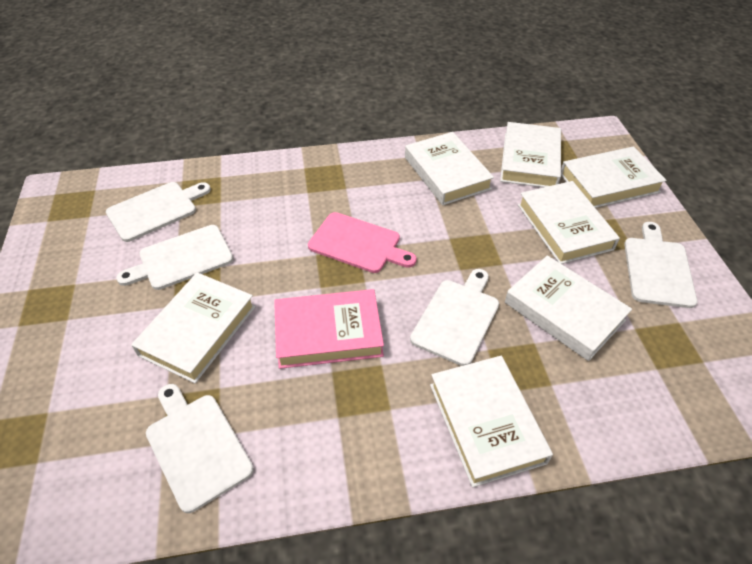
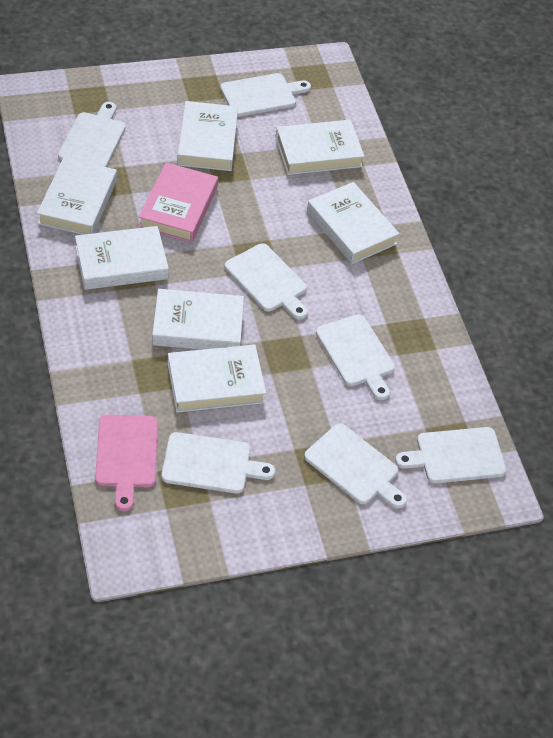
white cutting board: [106,182,211,242] [116,225,233,290] [146,384,254,513] [410,269,499,366] [624,222,697,308] = 5 -> [58,102,126,167] [161,432,275,494] [220,73,311,117] [225,243,308,320] [304,423,407,509] [316,314,395,400] [395,427,507,484] = 7

